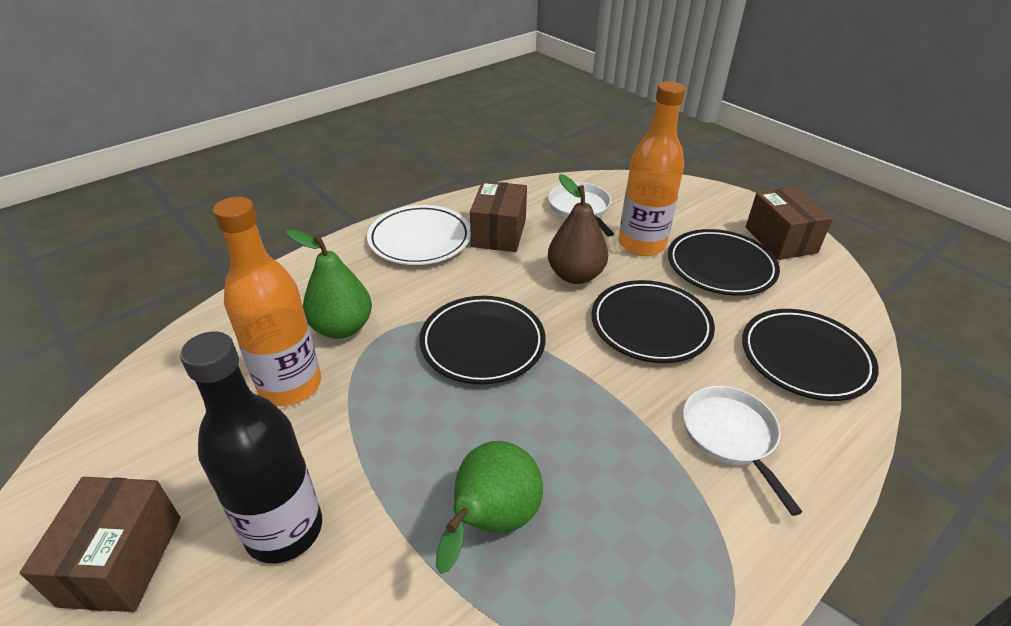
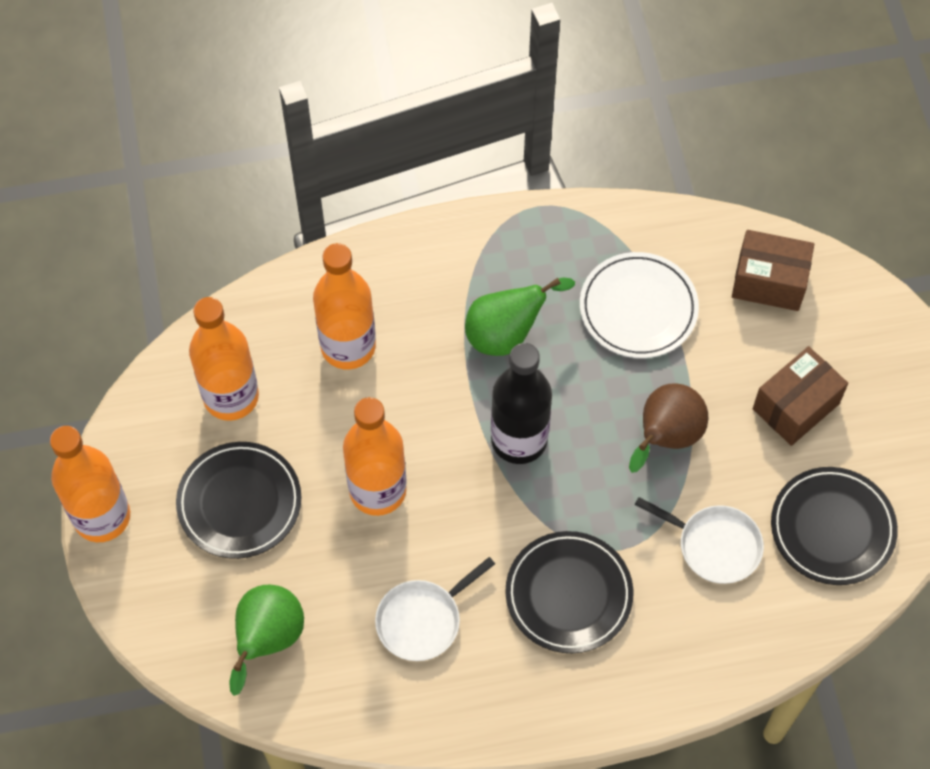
black plate: [420,296,546,384] [591,280,715,363] [668,229,780,296] [742,309,879,401] = 4 -> [176,442,301,559] [505,531,633,653] [771,467,898,585] = 3
brown box: [20,477,181,612] [470,181,527,252] [746,187,833,260] = 3 -> [732,230,814,311] [753,346,848,446] = 2
orange bottle: [213,197,321,406] [619,81,686,256] = 2 -> [50,426,130,542] [189,297,259,421] [313,243,376,369] [343,397,407,516] = 4

